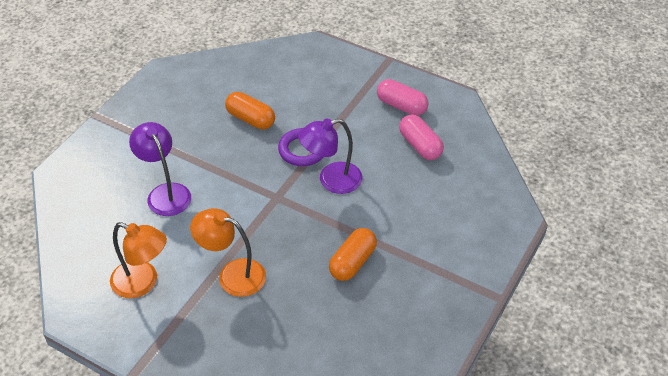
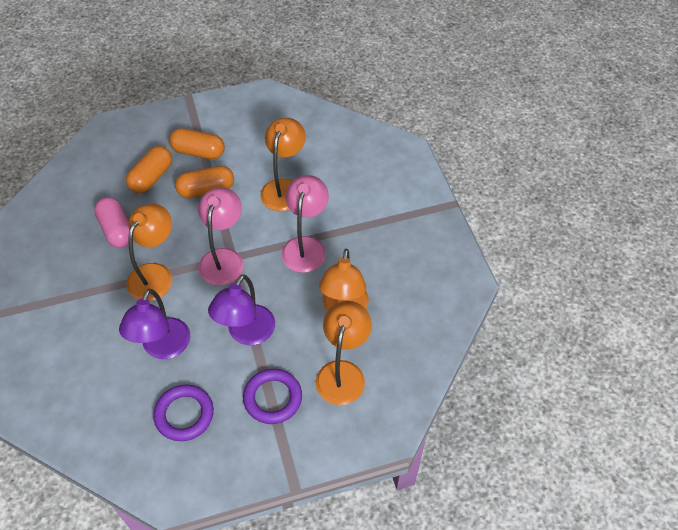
orange capsule: [225,92,275,130] [329,228,377,281] = 2 -> [126,146,172,193] [169,128,225,159] [175,166,234,198] = 3
orange lamp: [110,222,167,298] [190,208,266,297] = 2 -> [126,204,172,301] [260,118,306,212] [315,301,372,405] [319,248,369,311] = 4
pink capsule: [377,79,428,116] [399,115,444,160] = 2 -> [94,197,129,248] = 1
pink lamp: none = 0 -> [198,187,244,285] [281,175,329,273] = 2
purple ring: [278,128,323,166] = 1 -> [153,384,214,441] [243,369,302,424] = 2

